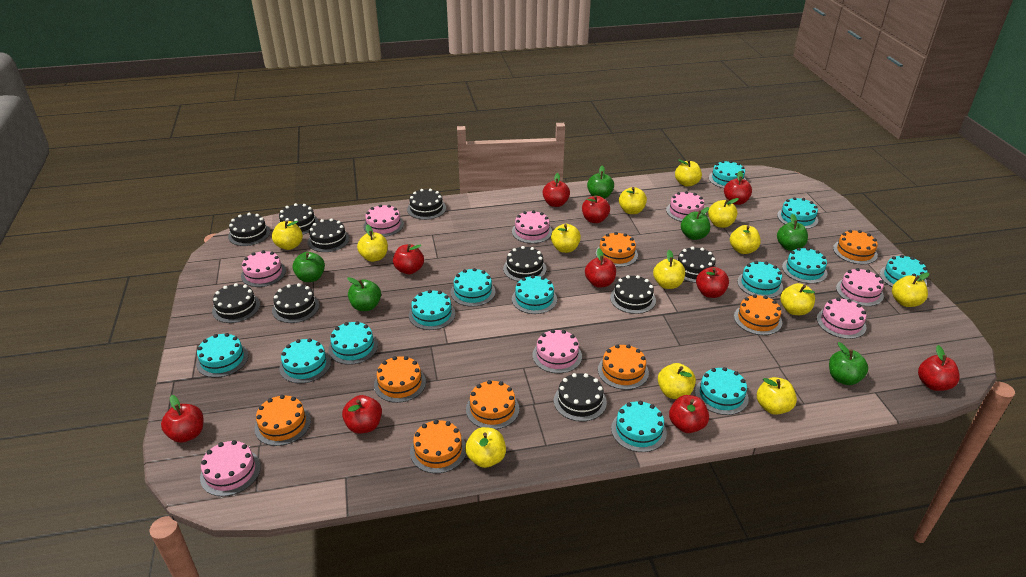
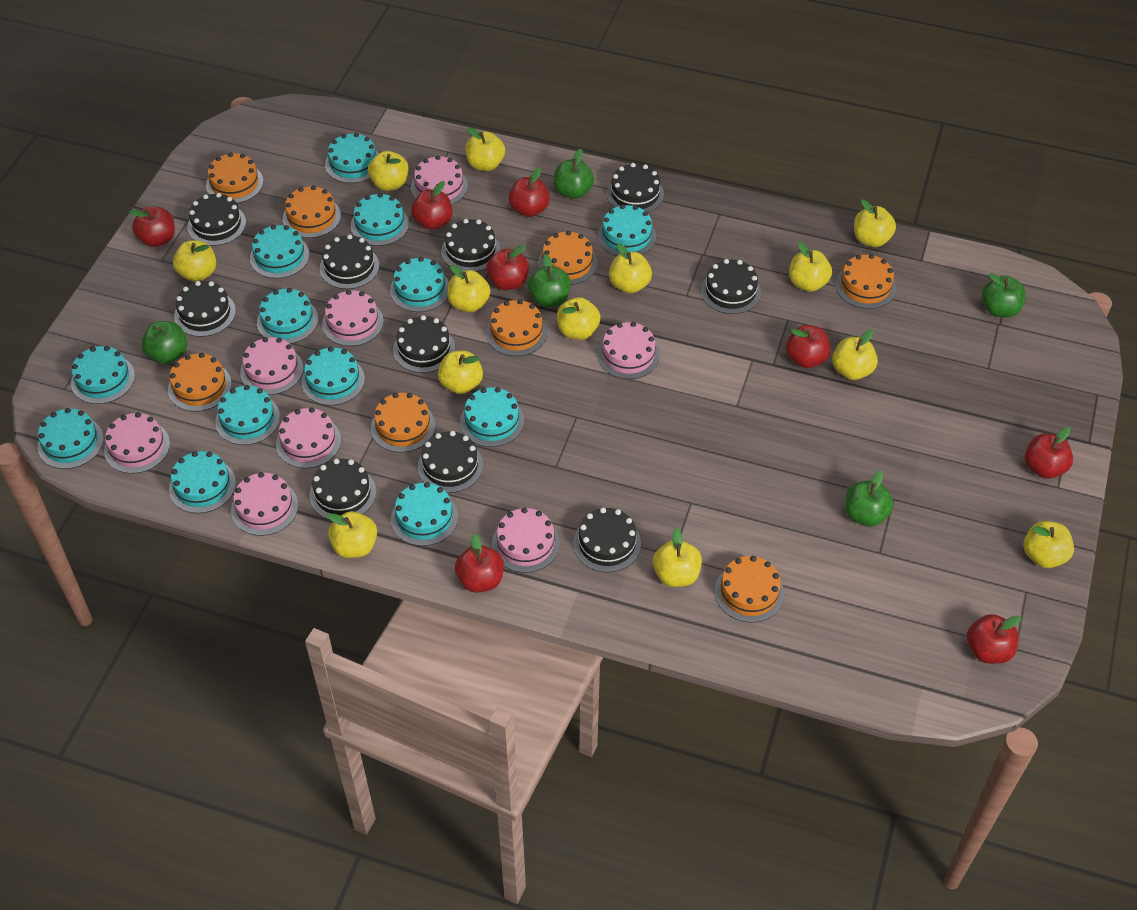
green apple: [293,252,325,282] [347,277,381,311] [587,166,614,199] [681,207,710,240] [777,214,808,251] [829,342,868,385] = 6 -> [142,321,187,364] [528,254,571,307] [554,149,594,199] [845,470,894,527] [981,273,1026,317] = 5
red apple: [161,395,203,443] [342,395,382,434] [393,244,424,274] [543,173,570,207] [582,195,610,223] [585,248,616,288] [669,395,709,433] [696,267,729,298] [724,171,752,205] [918,345,960,391] = 10 -> [129,206,175,247] [411,181,453,230] [455,533,504,593] [486,245,529,290] [509,168,550,217] [786,325,831,368] [966,614,1021,664] [1025,427,1073,479] = 8

